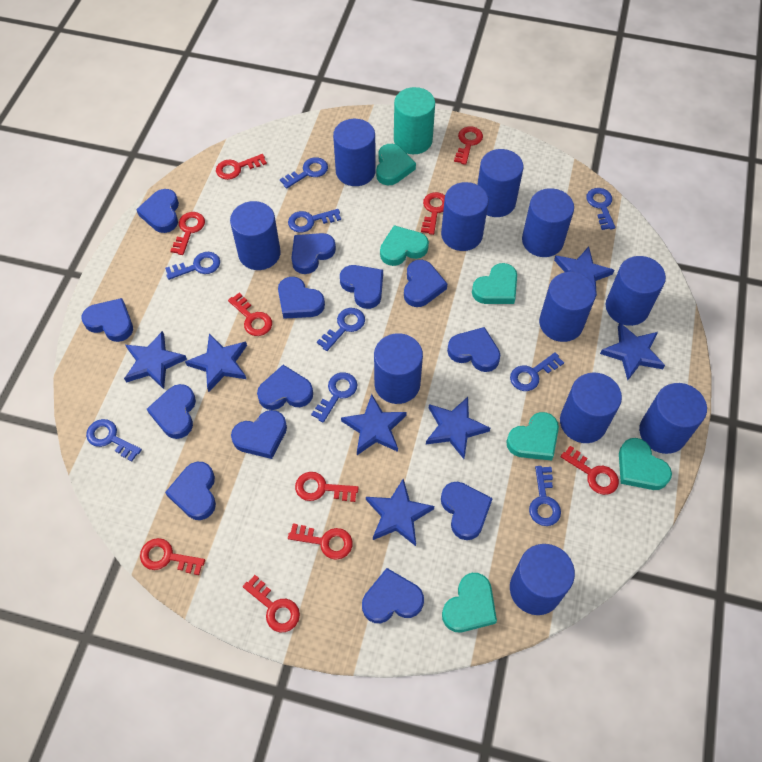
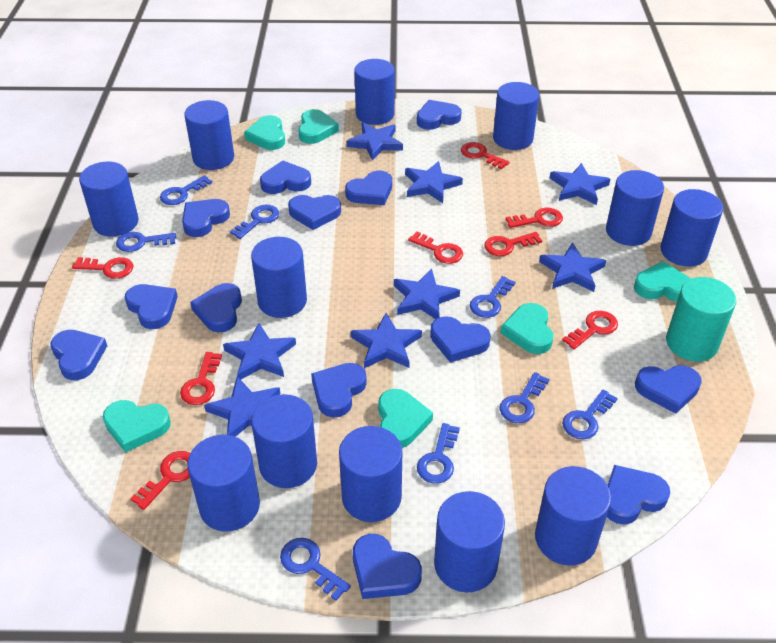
blue cylinder: [230,201,281,270] [333,119,376,186] [374,333,423,404] [441,182,489,251] [477,149,524,217] [510,544,575,615] [522,188,574,257] [539,272,596,342] [560,372,622,443] [606,256,666,326] [639,383,707,454] = 11 -> [79,162,139,237] [184,100,234,170] [187,435,260,532] [251,237,307,318] [251,394,317,488] [339,426,402,522] [354,59,395,125] [434,491,505,593] [493,82,539,150] [535,466,611,566] [606,170,664,246] [660,189,723,267] = 12
blue key: [86,419,142,462] [165,252,220,280] [280,157,328,189] [288,209,341,233] [311,372,358,423] [317,308,365,351] [510,352,564,391] [529,466,561,526] [586,188,616,230] = 9 -> [116,232,176,252] [160,175,212,205] [230,205,279,239] [280,538,351,601] [417,423,460,484] [470,276,516,318] [499,372,549,423] [562,389,618,439] = 8
blue star: [124,331,187,389] [185,333,247,392] [341,394,407,455] [366,479,434,546] [426,397,490,459] [554,247,614,298] [600,323,665,380] = 7 -> [204,377,280,437] [223,323,296,380] [347,123,403,161] [351,313,422,368] [394,269,460,319] [405,161,463,203] [539,242,606,292] [550,163,610,205] = 8
red key: [140,538,205,575] [170,212,205,255] [216,154,267,180] [228,293,272,336] [243,575,300,632] [288,524,353,560] [295,472,359,502] [421,192,445,235] [454,126,483,165] [561,446,619,495] = 10 -> [72,257,133,279] [130,451,190,510] [180,352,222,405] [408,232,463,264] [461,142,509,169] [484,232,542,256] [506,208,563,228] [562,311,618,350] = 8

